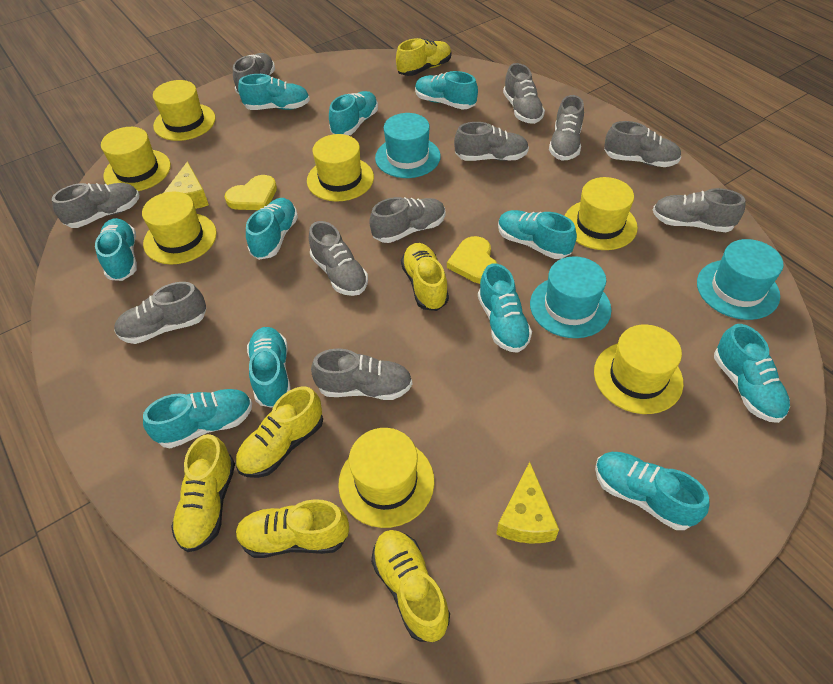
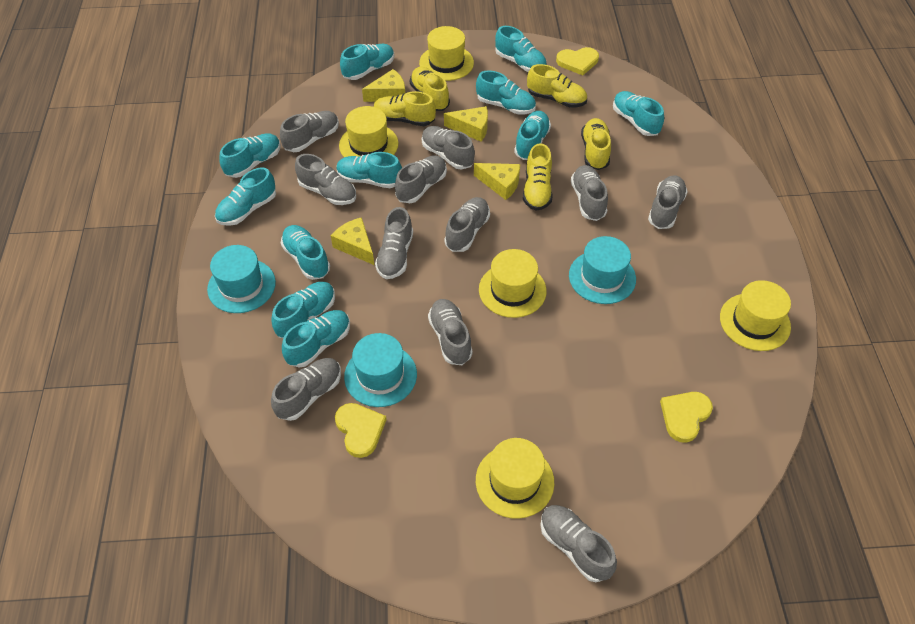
yellow cheese: [163,161,209,209] [496,462,559,544] = 2 -> [331,217,374,265] [362,69,405,102] [444,106,488,142] [474,163,520,200] = 4
yellow hat: [101,127,171,191] [142,192,217,264] [153,80,216,141] [307,134,374,202] [338,428,434,528] [565,177,638,250] [594,324,684,414] = 7 -> [339,106,398,157] [419,26,474,81] [476,438,554,519] [479,249,547,318] [720,280,791,351] = 5
yellow heart: [225,175,277,210] [447,236,498,284] = 2 -> [335,403,387,458] [556,47,599,75] [660,392,713,443] = 3
yellow shoe: [171,434,235,552] [235,386,323,478] [236,499,349,558] [371,530,450,642] [396,38,452,76] [401,243,449,311] = 6 -> [373,91,436,126] [410,67,450,111] [523,143,553,211] [527,64,587,108] [581,118,611,170] = 5

